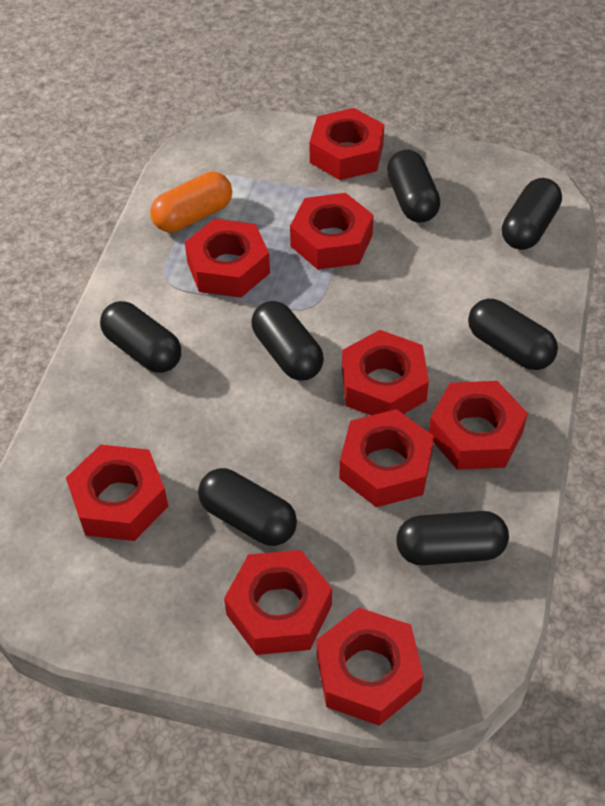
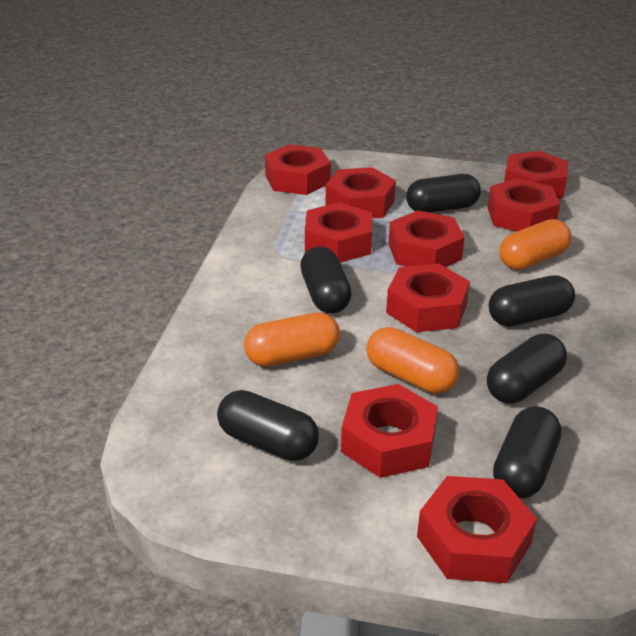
black capsule: [100,301,181,373] [198,468,297,546] [251,301,324,381] [387,150,441,223] [396,511,509,565] [468,299,558,370] [502,178,562,250] = 7 -> [217,390,319,461] [300,246,352,313] [406,174,481,213] [487,334,567,403] [489,275,575,327] [493,406,561,498] = 6
orange capsule: [150,171,232,232] = 1 -> [244,312,340,367] [366,327,459,394] [499,219,571,270] = 3

